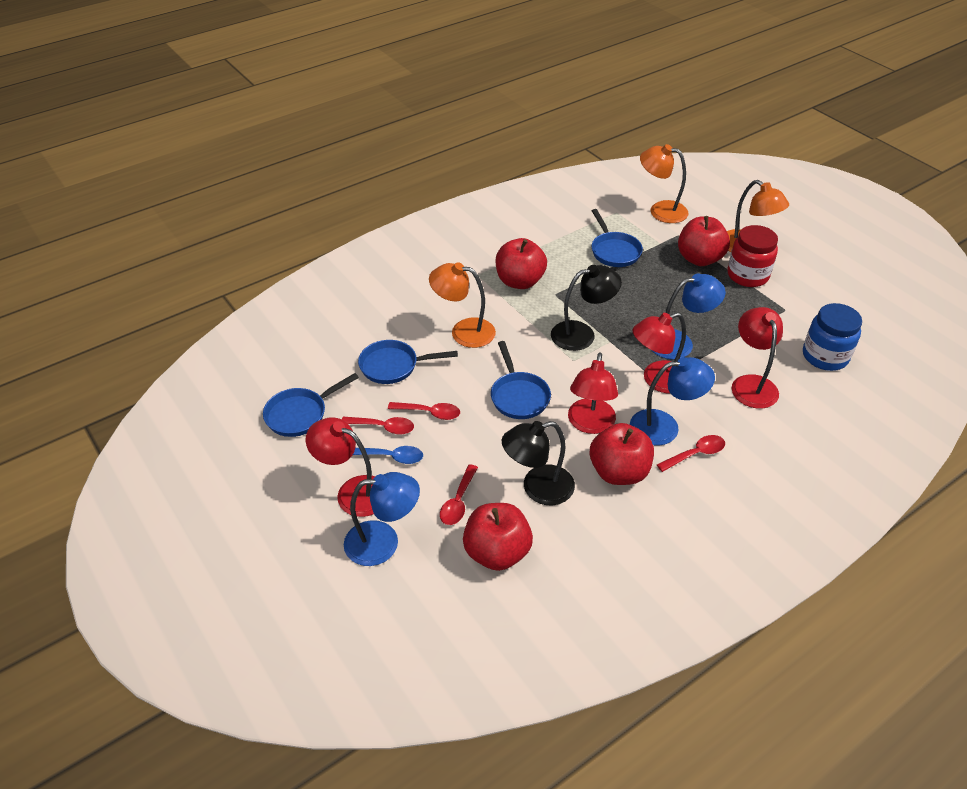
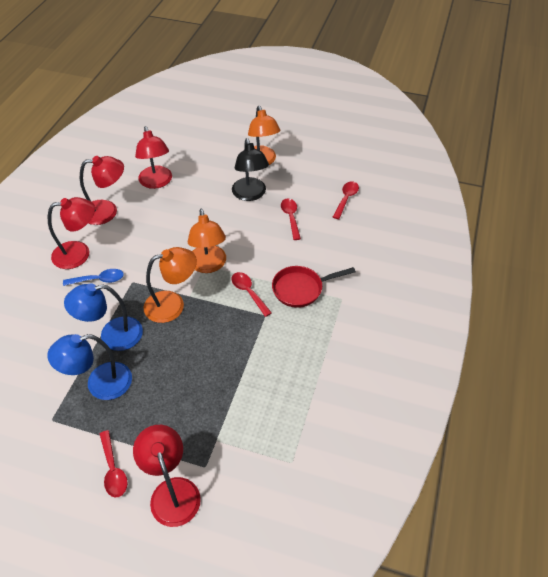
black lamp: [502,421,575,506] [551,265,622,351] = 2 -> [232,138,269,201] = 1
blue jar: [803,303,862,371] = 1 -> none = 0
blue lamp: [344,472,420,566] [630,357,715,446] [652,273,726,359] = 3 -> [47,334,132,400] [64,283,143,351] = 2
blue pan: [263,373,359,437] [358,340,458,384] [491,341,551,419] [592,209,643,267] = 4 -> none = 0
red apple: [463,503,533,571] [496,238,547,289] [590,423,654,485] [678,216,730,266] = 4 -> none = 0
red jar: [727,225,778,287] = 1 -> none = 0
red pan: none = 0 -> [272,266,356,308] = 1

